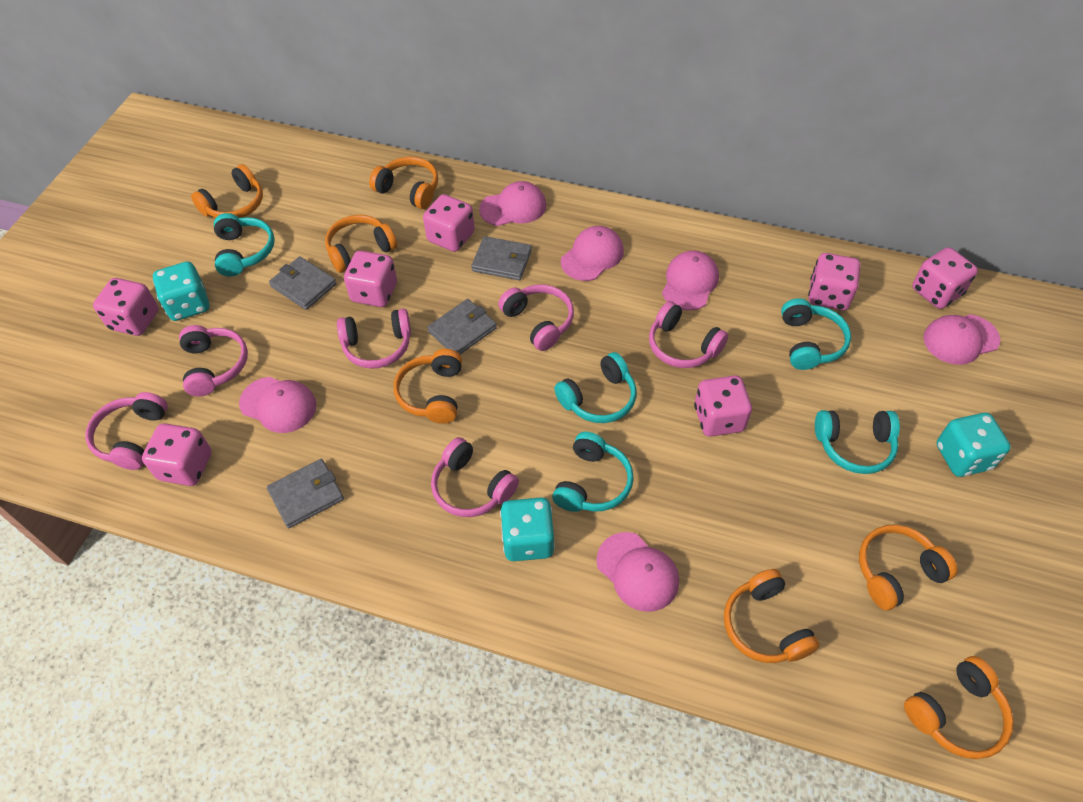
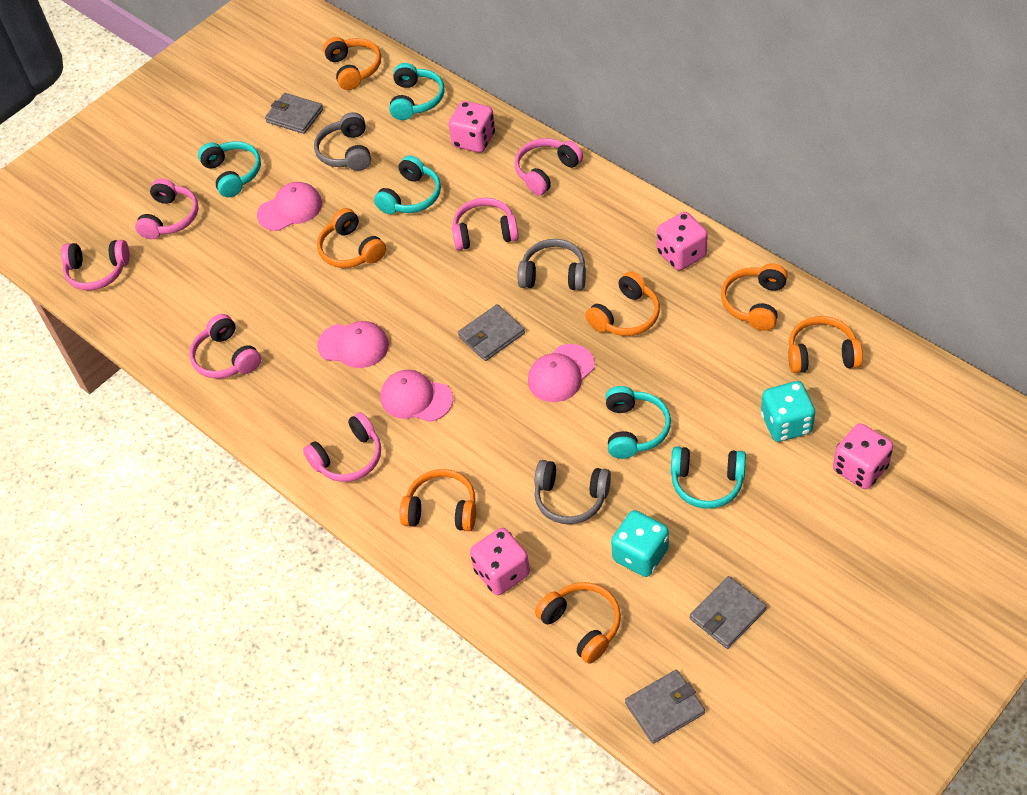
grey headphones: none = 0 -> [314,112,371,171] [518,239,586,290] [534,460,611,524] = 3
pink cap: [239,377,317,433] [479,181,546,226] [561,226,624,281] [596,532,679,612] [662,251,719,311] [923,314,1000,365] = 6 -> [257,182,322,231] [317,321,389,368] [381,370,453,422] [528,344,595,402] = 4
pink dice: [93,278,159,336] [142,423,212,486] [344,251,397,307] [423,194,475,252] [694,375,752,437] [808,253,860,310] [912,247,978,309] = 7 -> [449,101,495,153] [470,528,530,595] [657,212,708,271] [833,423,893,489] = 4
turquoise dice: [153,261,209,321] [500,497,555,561] [937,413,1011,477] = 3 -> [611,510,669,577] [761,381,815,442] = 2

